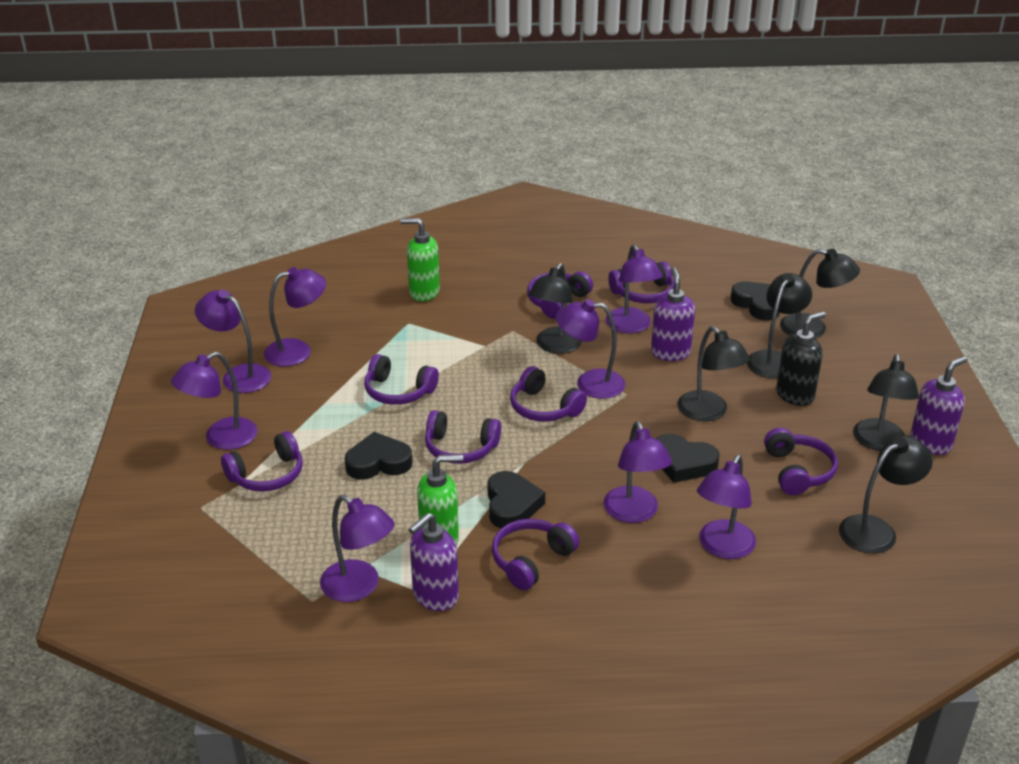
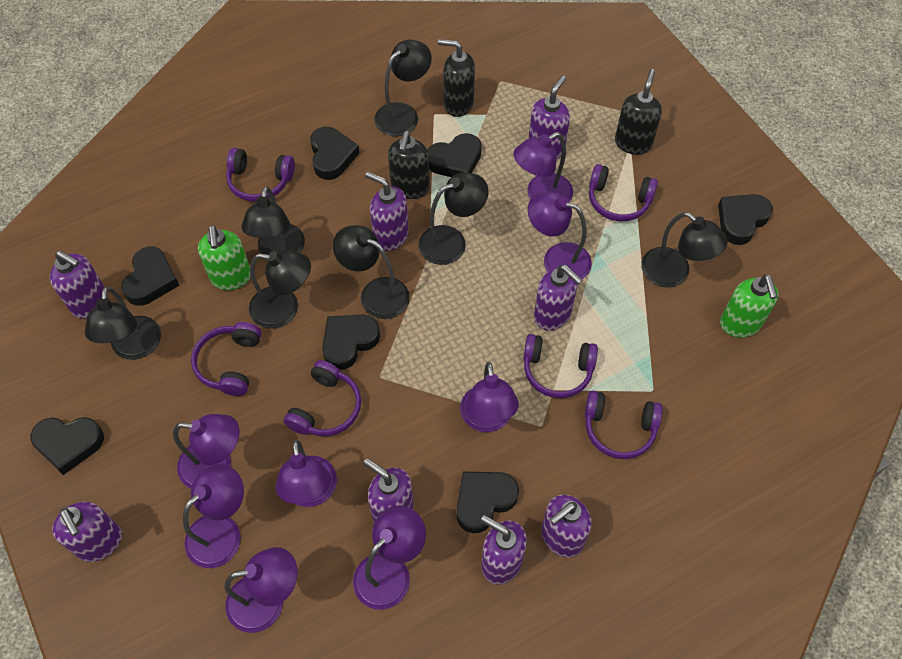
black heart: [345,432,413,480] [488,471,545,528] [657,434,720,483] [731,281,780,320] = 4 -> [31,417,104,475] [121,246,179,306] [310,127,359,180] [322,315,380,370] [427,133,482,177] [456,471,519,533] [718,194,773,245] = 7
black lamp: [529,263,582,354] [677,326,750,421] [747,273,812,378] [780,249,860,339] [839,436,933,554] [853,354,919,451] = 6 -> [85,287,161,360] [241,186,305,255] [249,250,311,329] [333,225,410,319] [374,40,432,136] [418,172,489,265] [641,212,727,288] = 7
black soap dispenser: [776,311,826,406] = 1 -> [388,131,430,199] [438,39,475,117] [615,69,662,155] = 3
purple headphones: [221,431,303,492] [364,354,439,405] [425,410,501,464] [492,519,579,590] [510,366,587,422] [527,271,593,319] [608,261,674,303] [764,428,838,495] = 8 -> [191,322,261,396] [226,148,295,202] [284,360,361,436] [523,334,598,398] [585,391,663,459] [589,164,658,222] = 6
purple soap dispenser: [409,513,459,611] [651,267,695,361] [910,356,967,455] = 3 -> [50,251,105,319] [52,502,122,562] [363,458,414,522] [365,172,409,251] [481,515,527,585] [529,76,570,159] [534,265,582,331] [541,495,592,558] = 8

